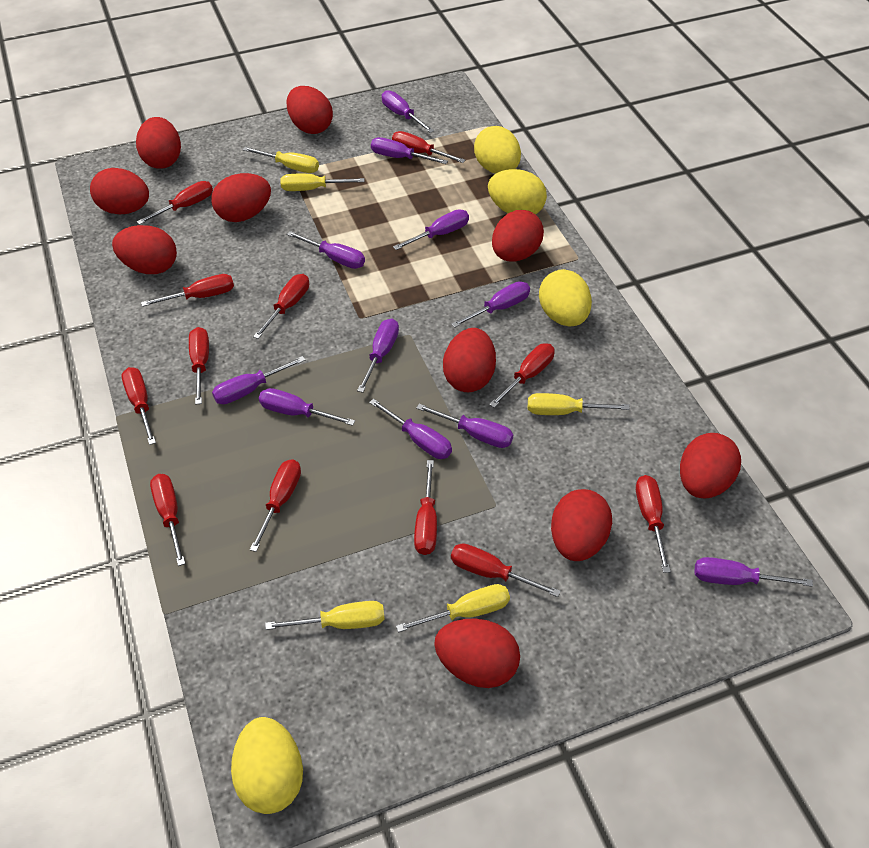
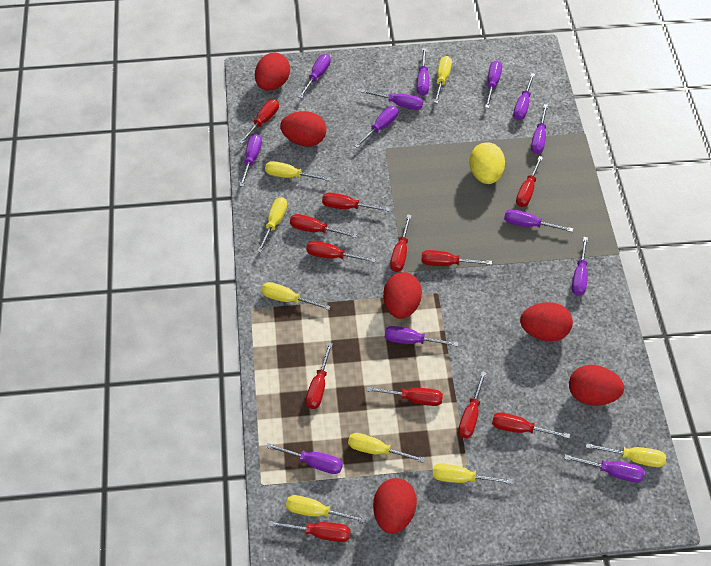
purple screwdriver: [212,356,305,404] [259,388,355,426] [287,231,365,269] [357,319,399,393] [369,399,452,459] [371,137,448,164] [382,90,434,133] [393,209,469,250] [416,404,513,448] [451,281,530,328] [694,557,813,587] = 11 -> [239,134,262,187] [266,443,343,474] [298,54,331,99] [355,106,398,148] [361,89,423,110] [385,326,459,347] [417,48,429,96] [485,61,502,108] [504,209,573,232] [513,73,535,120] [531,104,548,154] [564,454,645,482] [572,237,588,296] = 13
red egg: [90,168,149,214] [112,225,177,274] [136,117,181,169] [211,173,271,222] [287,86,333,134] [434,618,520,688] [443,328,496,392] [492,210,544,262] [551,489,612,561] [680,433,741,499] = 10 -> [255,53,290,91] [280,111,326,147] [373,478,417,534] [383,272,422,319] [520,302,573,341] [569,365,624,406] = 6
yellow egg: [231,717,303,814] [474,126,521,174] [488,169,547,214] [539,269,592,326] = 4 -> [469,142,505,184] = 1
yellow screwdriver: [243,147,319,173] [265,601,385,630] [280,174,364,191] [396,584,510,632] [528,393,630,415] = 5 -> [257,197,287,253] [261,282,331,310] [265,161,331,181] [286,495,366,523] [348,433,425,463] [433,464,513,484] [434,56,452,104] [586,443,666,467] = 8

